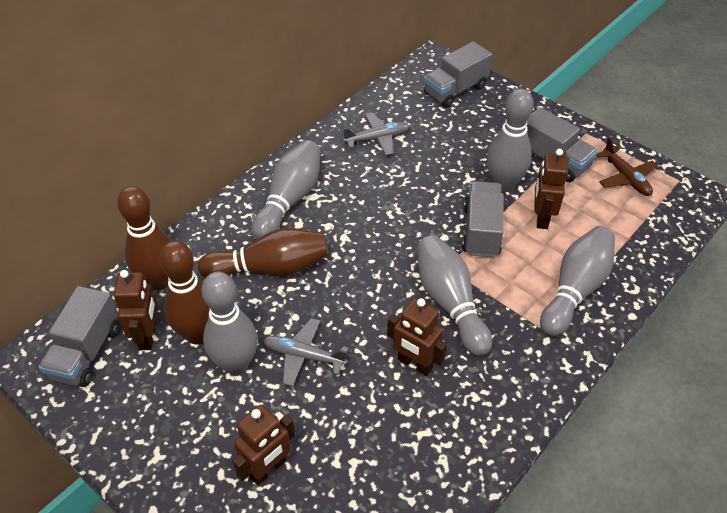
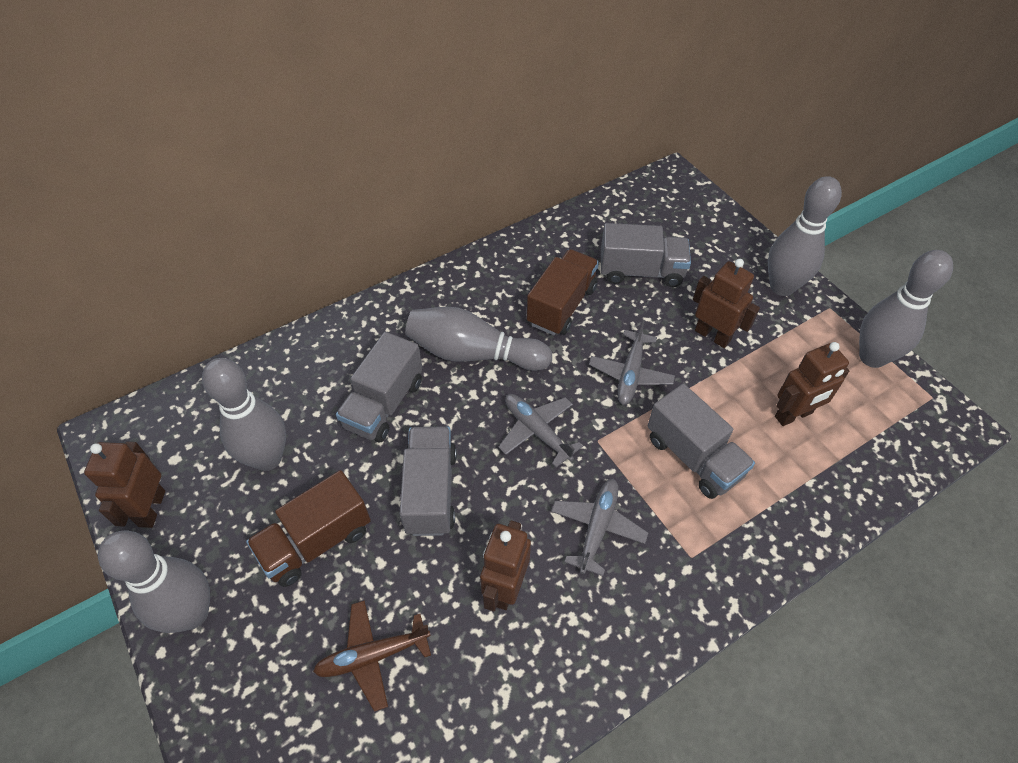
brown bowling pin: [117,186,171,290] [159,241,210,344] [198,228,328,278] = 3 -> none = 0
brown truck: none = 0 -> [246,470,371,587] [527,249,599,335] = 2
grey plane: [263,318,349,387] [342,113,410,155] = 2 -> [498,394,583,467] [551,479,648,576] [589,320,675,405] = 3

